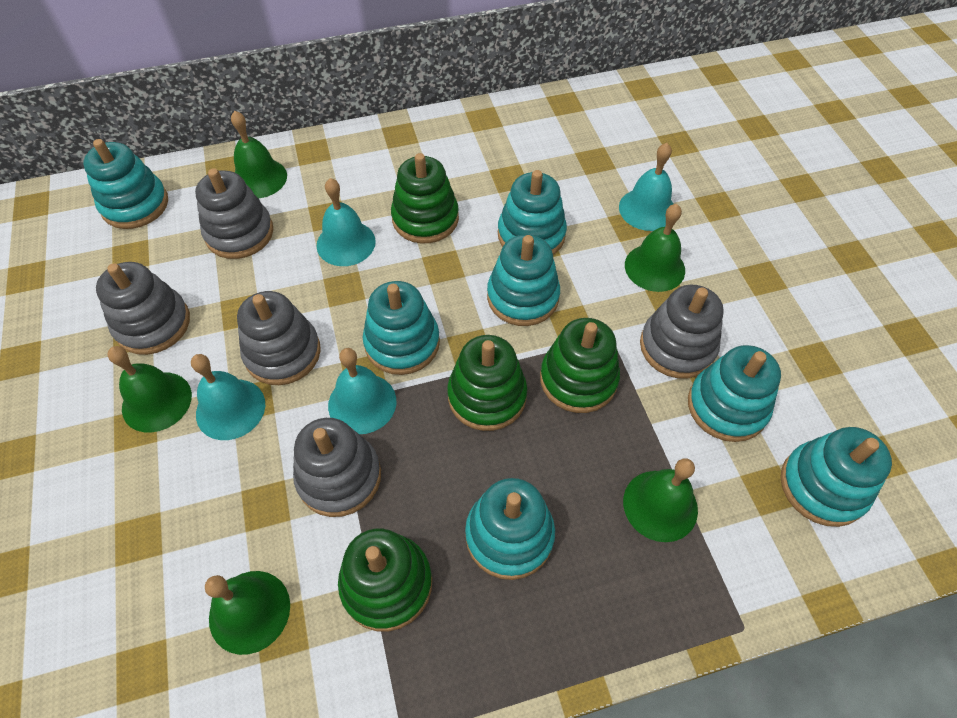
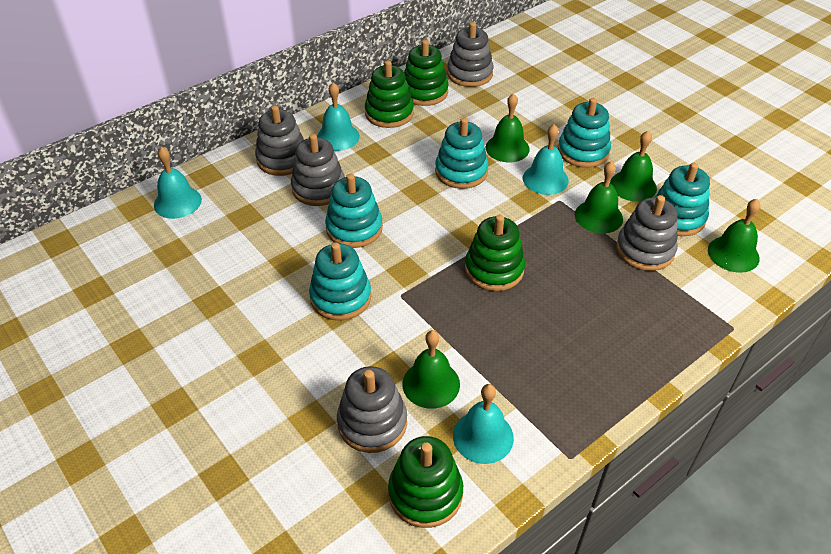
turquoise stacking toy: [83,139,168,229] [363,281,440,375] [465,478,555,580] [487,235,560,326] [498,170,567,255] [688,345,781,442] [781,427,892,527] = 7 -> [309,243,371,321] [325,174,383,248] [435,118,488,189] [558,98,611,168] [655,163,710,236] = 5

